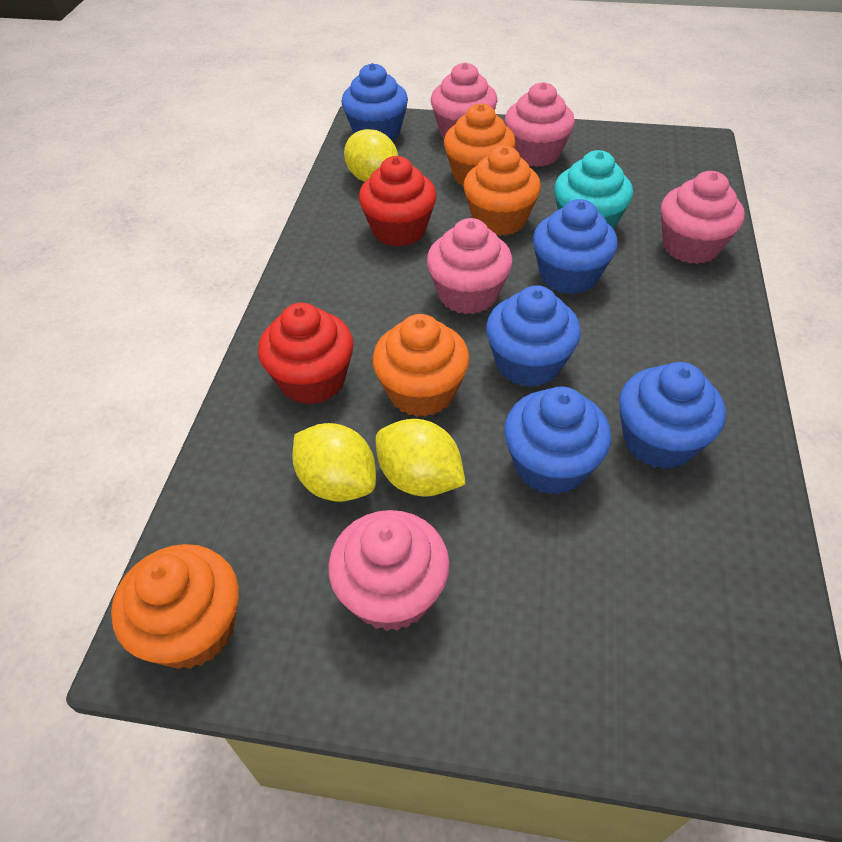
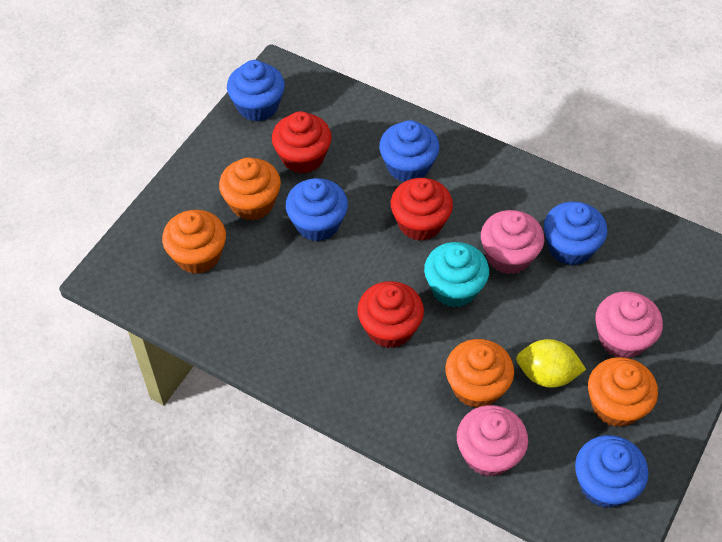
pink cupcake: [328,510,450,631] [427,218,512,314] [431,62,498,139] [505,82,575,167] [661,171,745,264] = 5 -> [457,405,528,477] [481,210,544,274] [595,291,663,358] = 3
red cupcake: [258,303,354,405] [359,156,437,247] = 2 -> [272,111,332,174] [357,281,424,348] [391,178,453,241] = 3
yellow lemon: [292,423,376,502] [344,129,398,182] [376,419,466,497] = 3 -> [516,339,586,388] = 1

